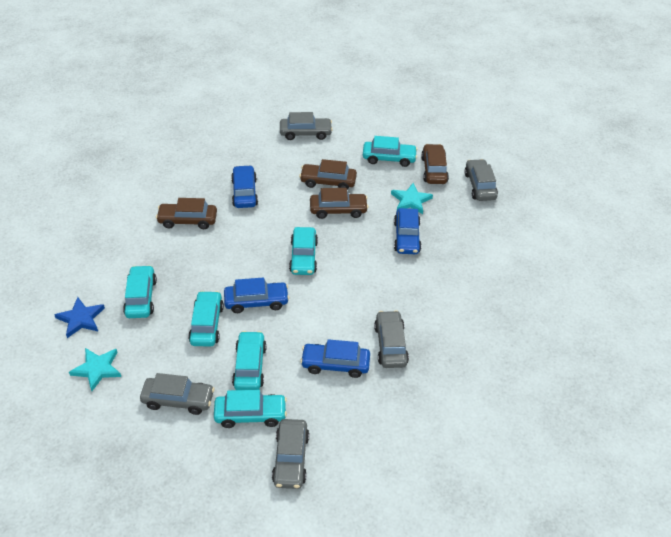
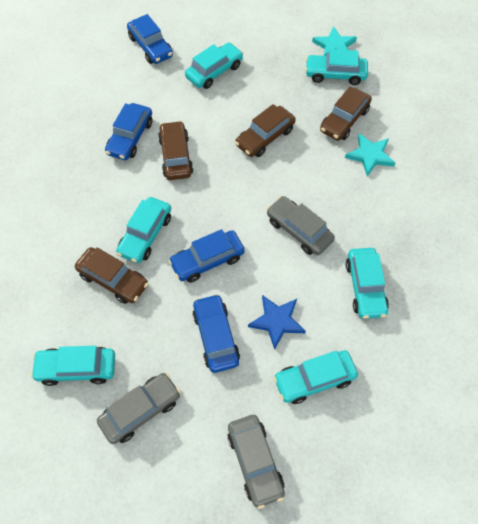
grey car: [140,373,215,415] [272,419,309,489] [280,112,333,140] [374,310,409,368] [464,159,498,201] = 5 -> [97,373,181,444] [227,415,285,509] [266,196,335,255] = 3

